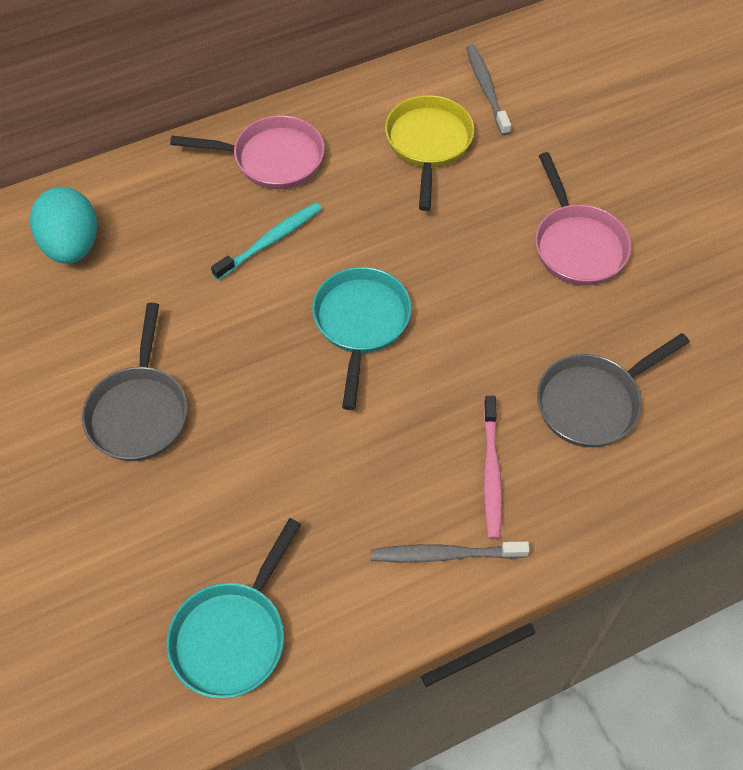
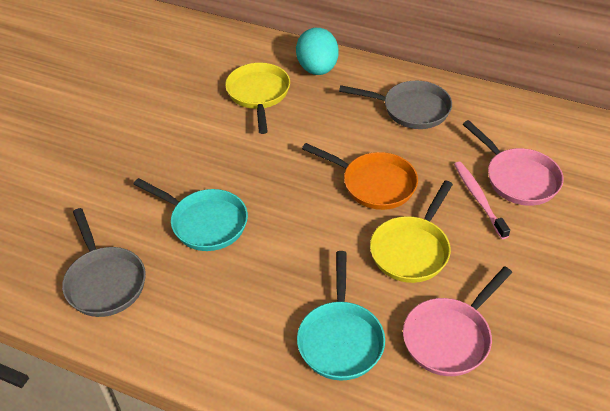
grey toothbrush: [371,541,530,562] [466,45,511,135] = 2 -> none = 0
orange pan: none = 0 -> [302,143,418,210] = 1
turquoise toothbrush: [211,202,322,280] = 1 -> none = 0
yellow pan: [385,95,474,211] = 1 -> [225,63,290,134] [370,181,453,283] = 2

